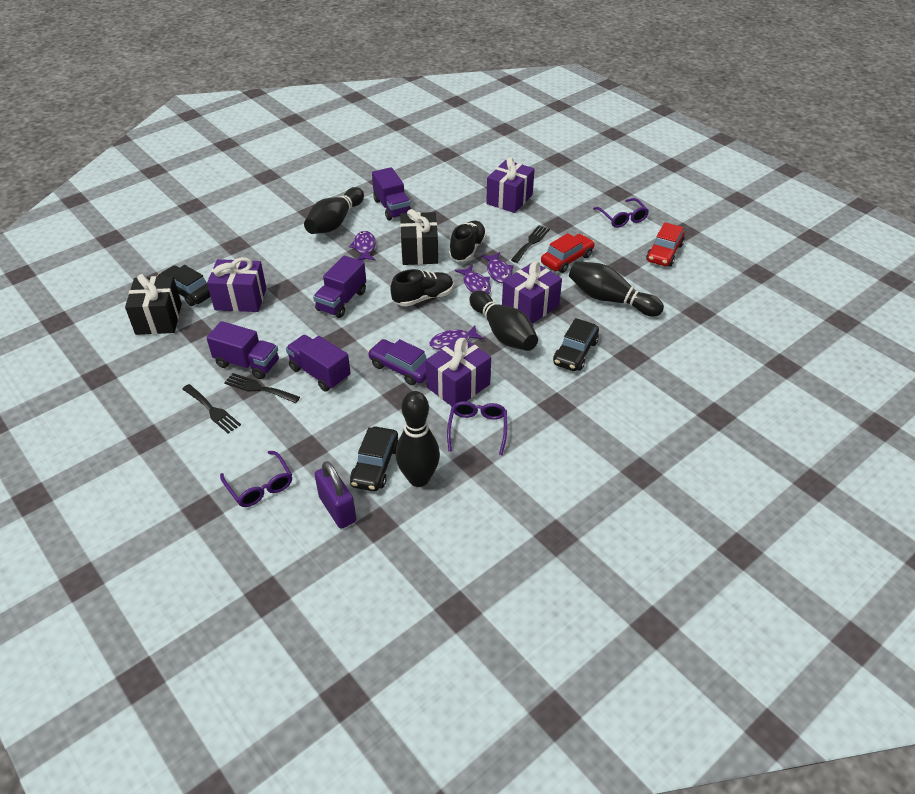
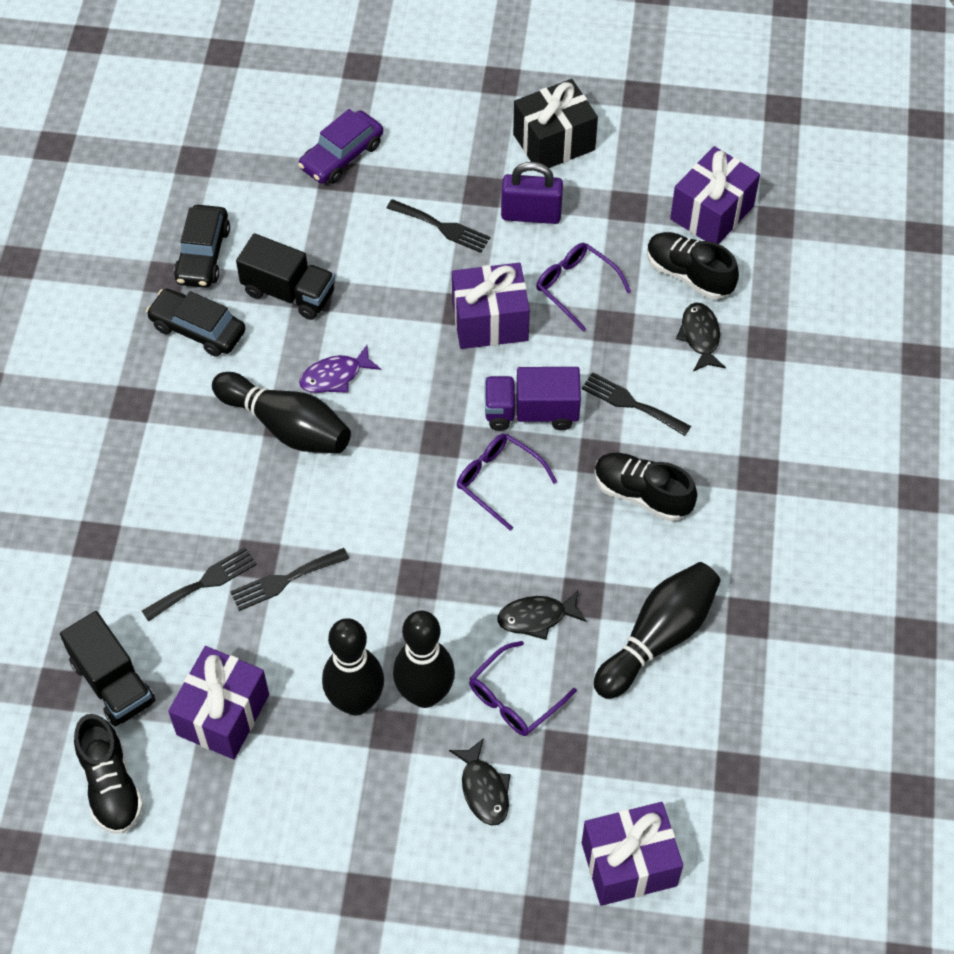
black car: [158,265,211,306] [350,427,399,491] [553,318,599,371] = 3 -> [146,289,245,357] [174,205,230,288] = 2
black fish: none = 0 -> [449,738,511,826] [497,590,586,640] [676,303,726,371] = 3
black fork: [182,384,241,433] [224,373,300,403] [511,225,550,263] = 3 -> [142,547,257,622] [230,548,349,611] [387,199,491,253] [582,372,691,436] = 4
black gift: [125,274,182,335] [400,209,438,265] = 2 -> [513,79,598,172] = 1
black shoe: [390,269,454,307] [449,221,487,262] = 2 -> [74,714,144,834] [594,453,697,521] [647,232,739,299] = 3
black truck: none = 0 -> [60,611,155,726] [236,233,335,320] = 2
purple fish: [349,231,376,260] [429,326,484,350] [455,265,491,294] [481,252,514,283] = 4 -> [299,345,381,393] = 1
purple truck: [206,321,279,379] [286,335,351,392] [313,256,366,318] [372,167,411,221] = 4 -> [485,367,581,431] = 1
red car: [541,233,595,273] [646,222,685,267] = 2 -> none = 0

